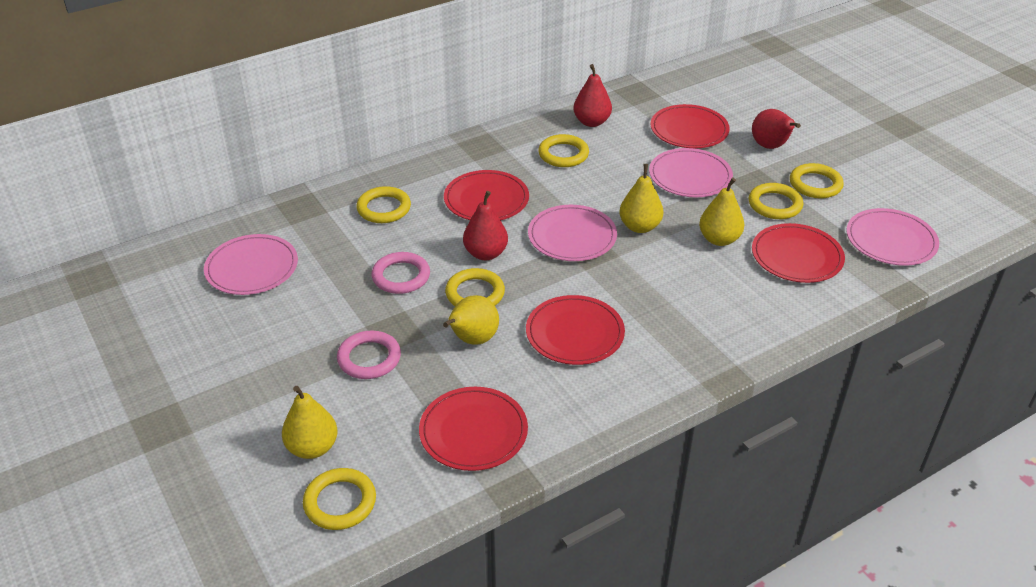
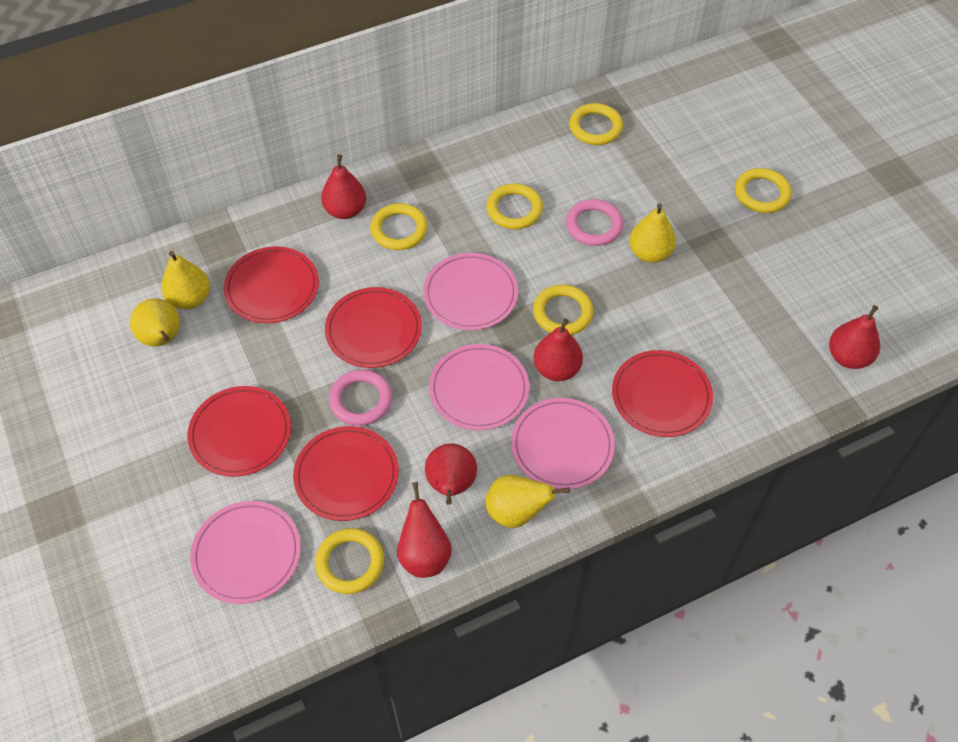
red pear: [463,191,508,260] [573,64,612,127] [752,109,801,149] = 3 -> [321,154,366,219] [397,482,452,578] [425,444,477,505] [534,318,583,381] [829,305,880,369] = 5

